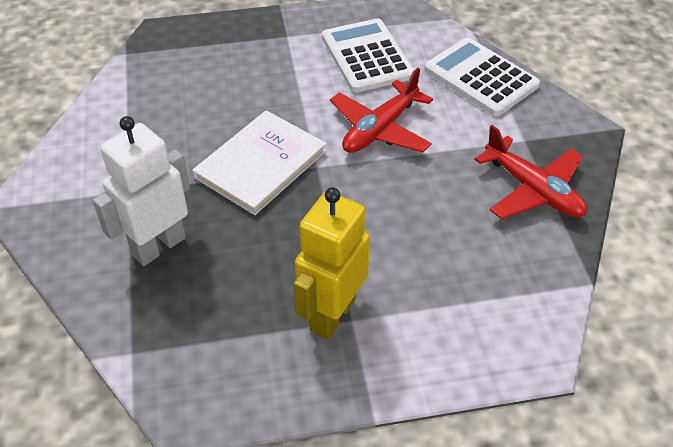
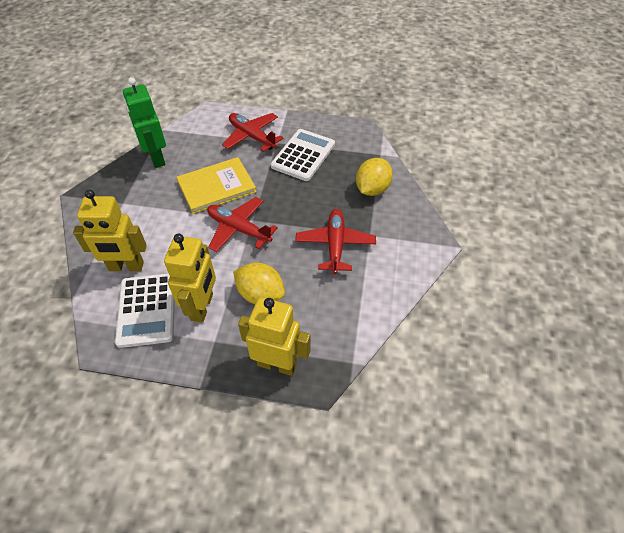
green robot: none = 0 -> [123,77,166,168] = 1
red plane: [330,68,433,153] [474,125,587,219] = 2 -> [207,197,278,252] [222,113,284,152] [295,209,376,274] = 3
white book: [193,110,327,215] = 1 -> none = 0
white robot: [93,116,190,266] = 1 -> none = 0
yellow book: none = 0 -> [176,157,256,214] = 1
yellow lemon: none = 0 -> [233,263,285,304] [356,158,393,196] = 2
yellow robot: [293,187,370,340] = 1 -> [73,189,147,271] [164,234,216,323] [238,297,311,376] = 3

